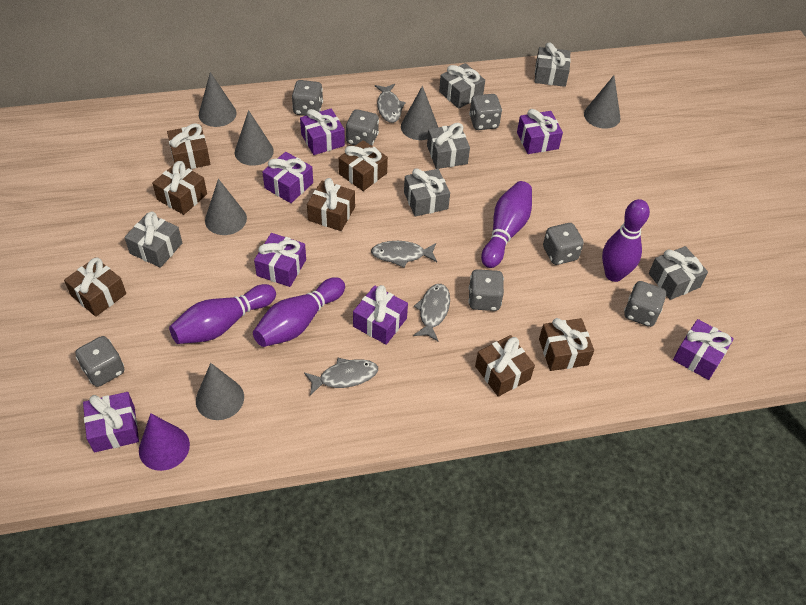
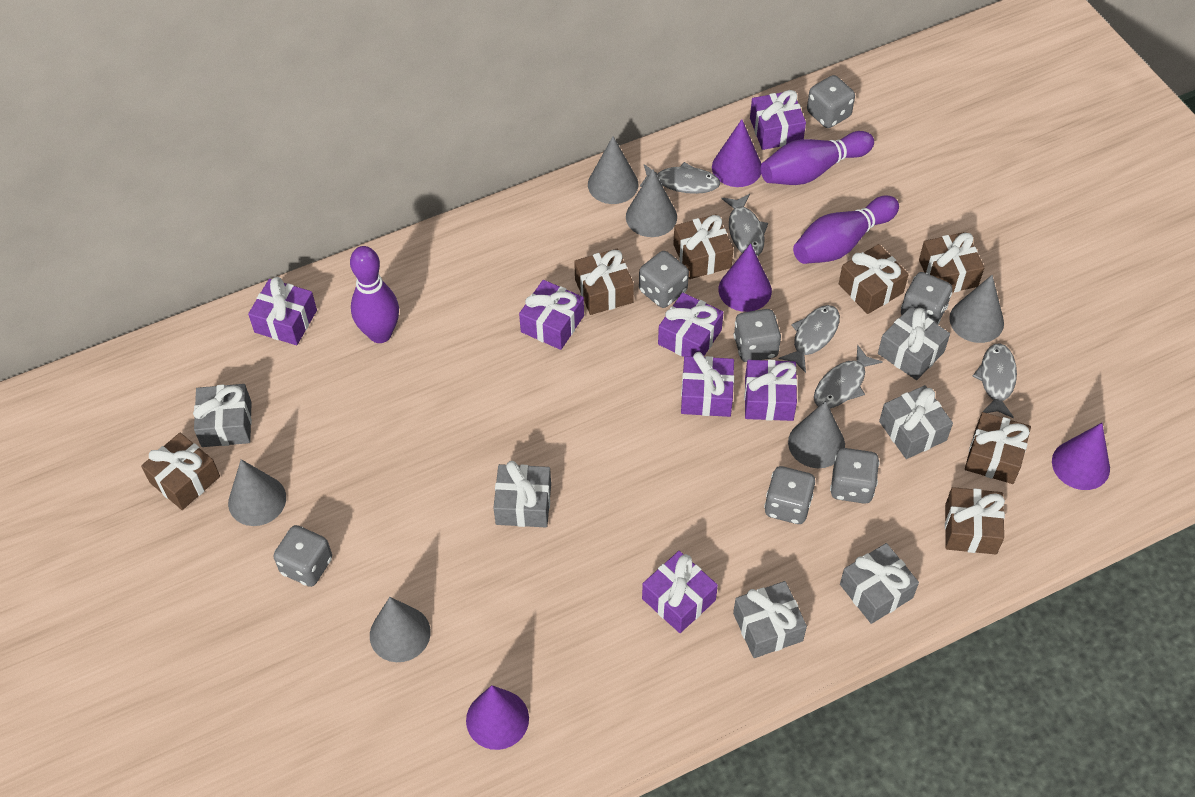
grey fish: [304,358,378,395] [371,241,437,268] [375,84,406,123] [413,284,450,341] = 4 -> [640,162,720,194] [721,194,768,256] [779,305,840,373] [814,345,883,408] [972,343,1017,418] = 5
purple bowling pin: [169,284,276,344] [253,277,345,347] [481,181,532,268] [602,199,650,282] = 4 -> [350,246,399,343] [761,131,874,185] [793,195,899,264] = 3
purple cone: [139,413,190,471] = 1 -> [466,685,529,750] [712,119,761,187] [718,244,772,312] [1052,423,1110,490] = 4

